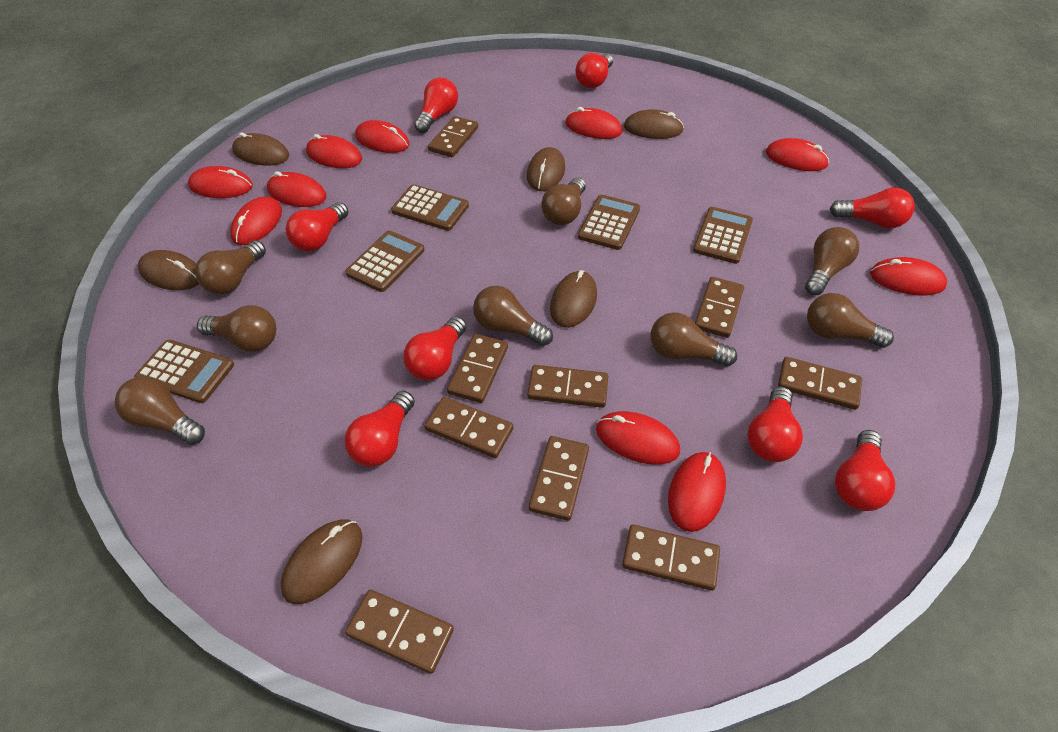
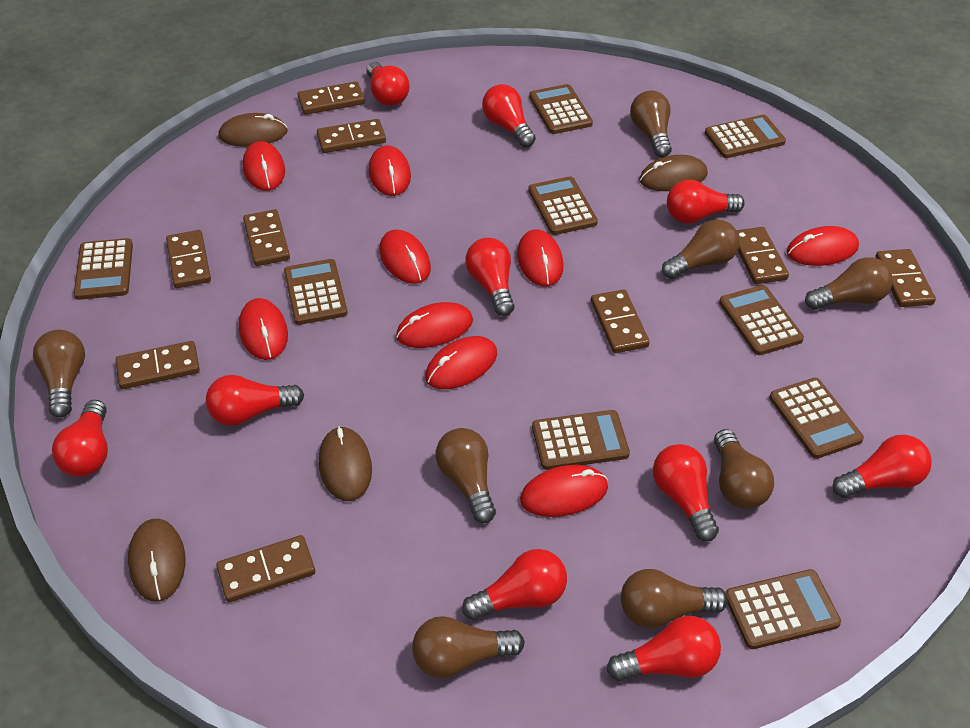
brown calculator: [134,340,234,403] [345,231,424,292] [391,184,469,231] [578,195,640,250] [693,207,753,264] = 5 -> [74,238,133,300] [284,259,348,325] [528,176,598,235] [529,84,593,134] [532,410,630,470] [705,115,786,158] [719,285,804,355] [725,569,841,649] [769,378,864,459] = 9
brown mouse: [138,250,199,290] [232,132,289,166] [281,519,362,604] [527,147,565,191] [550,270,597,328] [624,109,684,139] = 6 -> [128,519,185,602] [218,113,288,147] [319,426,372,501] [639,155,708,191] = 4
red light bulb: [286,202,348,251] [345,391,415,467] [403,316,467,380] [414,77,458,133] [575,53,613,88] [748,387,803,462] [830,188,915,228] [835,430,895,511] = 8 -> [52,400,108,477] [206,375,304,426] [366,62,409,106] [462,549,567,621] [465,238,514,316] [482,84,536,147] [607,616,721,681] [653,444,719,541] [667,180,745,224] [833,435,932,498] = 10
red mouse: [188,166,253,198] [230,197,282,245] [267,171,326,207] [306,134,362,168] [355,120,409,153] [565,107,623,139] [596,411,680,464] [668,452,726,532] [766,138,829,171] [870,257,947,295] = 10 -> [239,298,288,360] [243,141,285,191] [369,146,411,196] [379,229,431,284] [396,302,473,348] [425,336,497,389] [517,229,563,287] [520,465,608,517] [787,226,859,266] = 9

